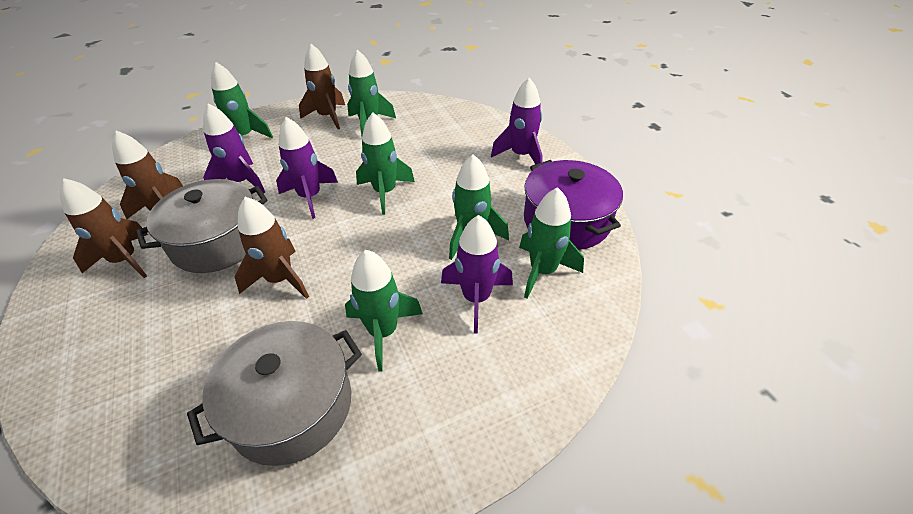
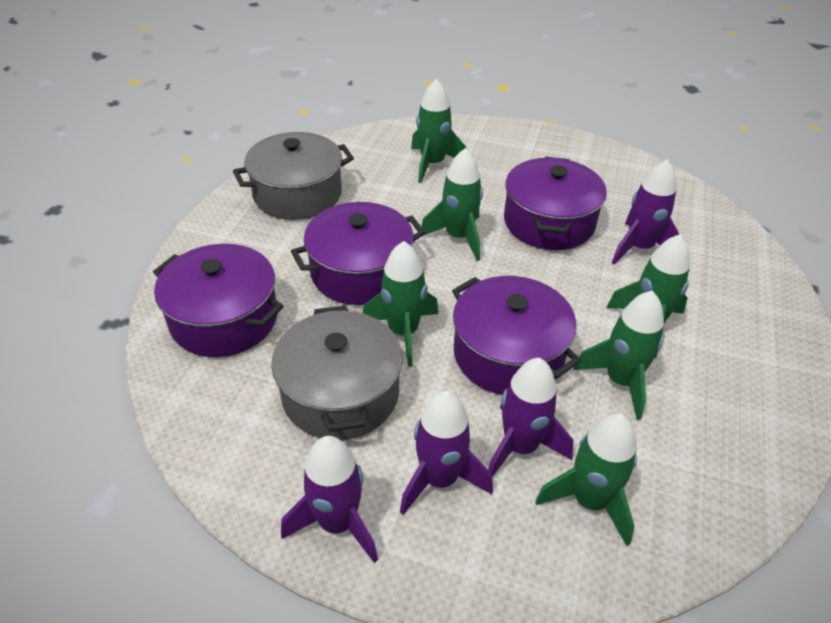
brown rocket: [60,178,148,278] [112,131,183,219] [235,197,309,299] [299,44,345,129] = 4 -> none = 0
purple pot: [524,160,623,250] = 1 -> [153,244,283,357] [291,202,425,305] [452,276,581,395] [504,157,607,250] = 4

